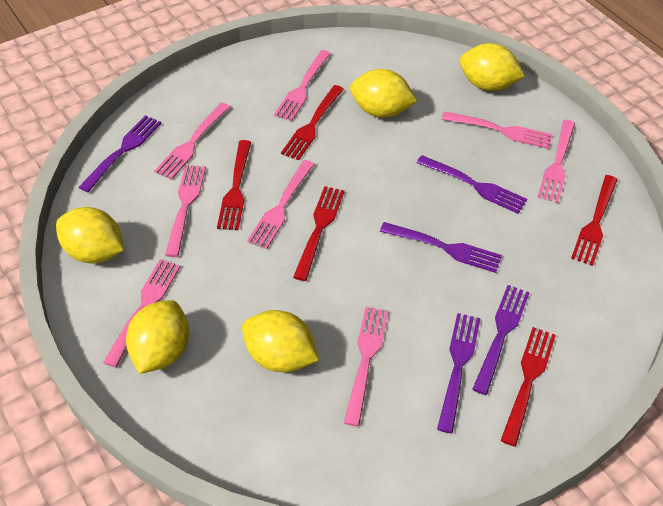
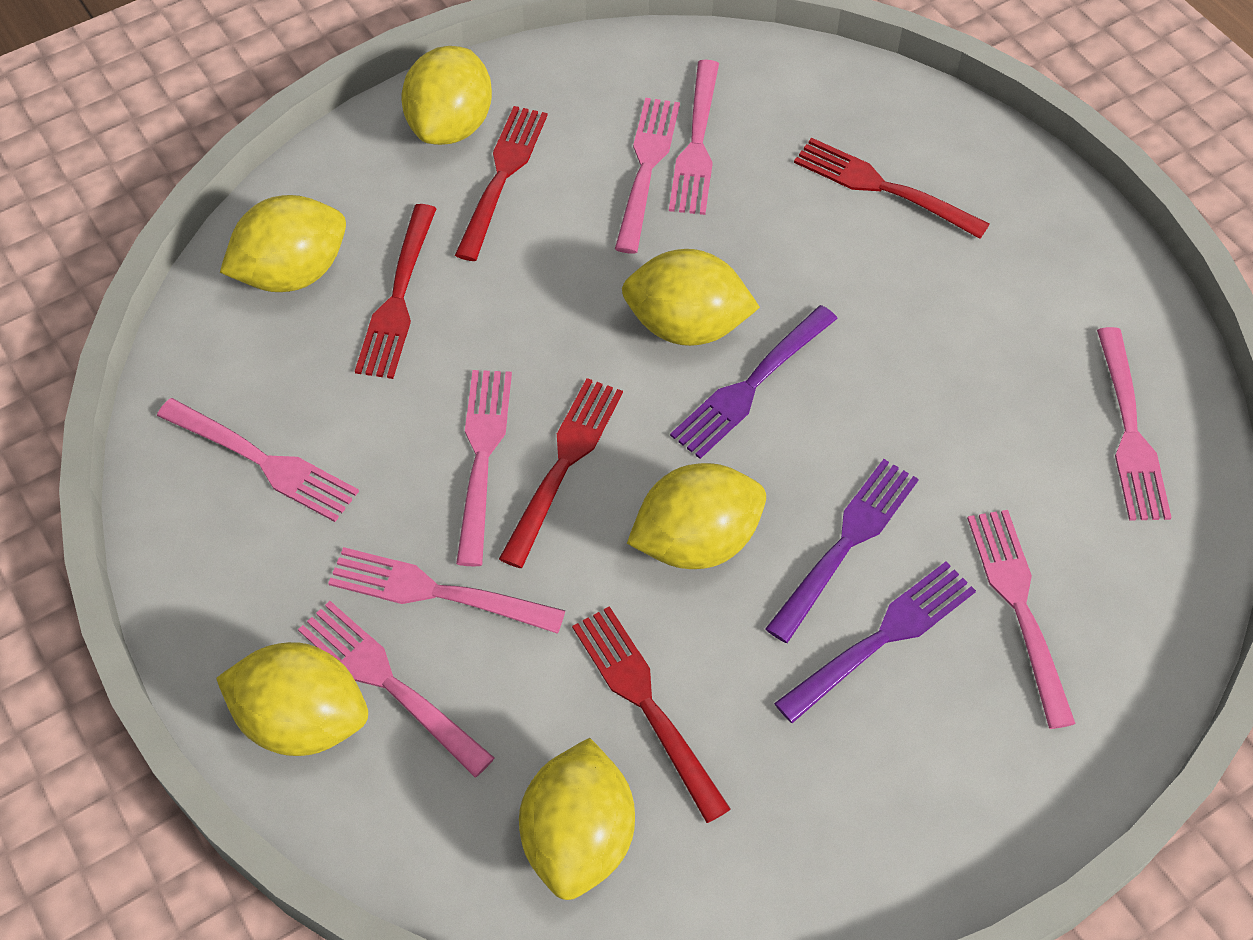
purple fork: [79,115,161,192] [380,222,502,273] [416,155,527,214] [437,313,481,433] [472,285,530,395] = 5 -> [670,305,838,459] [765,459,919,643] [774,561,976,723] = 3
yellow lemon: [56,207,124,263] [126,300,189,374] [242,310,319,372] [350,69,417,118] [459,43,525,91] = 5 -> [216,642,368,756] [220,195,346,292] [401,46,492,145] [519,738,635,900] [622,249,760,346] [627,463,766,569] = 6

